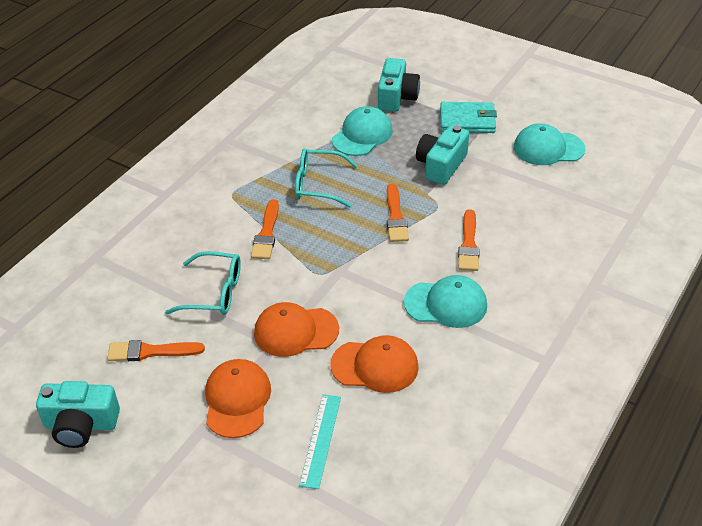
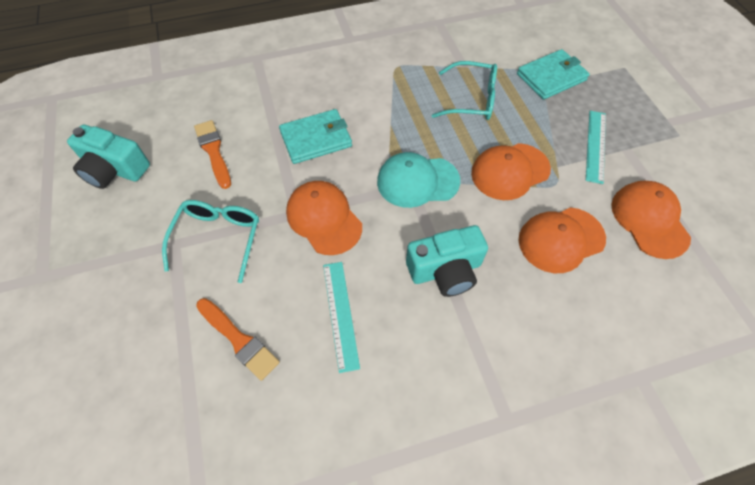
orange brush: [107,340,205,361] [251,199,279,259] [387,184,409,242] [458,209,480,271] = 4 -> [194,120,231,189] [196,298,280,381] = 2
orange cap: [205,359,271,438] [254,302,339,357] [330,335,419,393] = 3 -> [286,181,362,255] [471,143,551,200] [518,207,606,273] [611,181,691,259] = 4
turquoise camera: [36,381,120,448] [378,58,420,112] [416,125,469,185] = 3 -> [67,125,150,189] [406,225,488,297] = 2
turquoise cap: [332,106,393,156] [404,275,487,328] [514,123,585,165] = 3 -> [377,152,460,208] = 1
turquoise ruler: [299,394,341,489] = 1 -> [323,262,360,373] [586,111,606,184] = 2
turquoise wallet: [440,102,497,133] = 1 -> [279,109,352,164] [517,49,590,100] = 2

